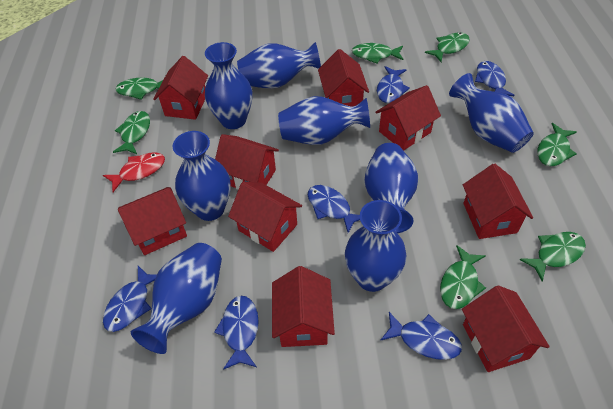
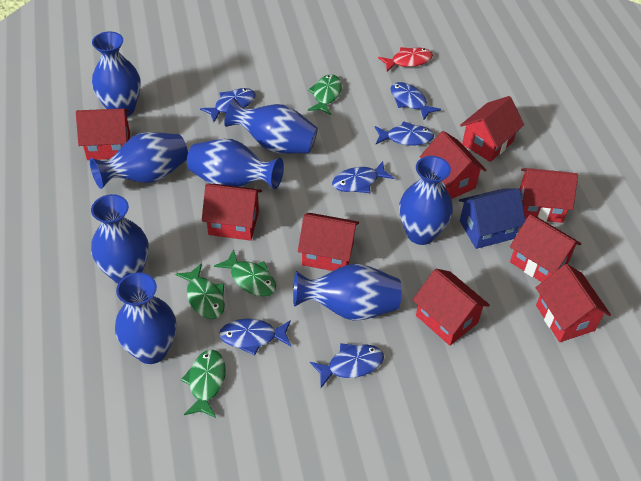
blue house: none = 0 -> [459,188,525,249] = 1
green fish: [113,111,150,154] [116,78,163,100] [352,43,403,64] [425,32,470,62] [440,245,486,309] [519,232,586,282] [537,123,577,166] = 7 -> [175,263,225,319] [181,350,226,418] [214,249,276,297] [308,74,342,115] = 4

